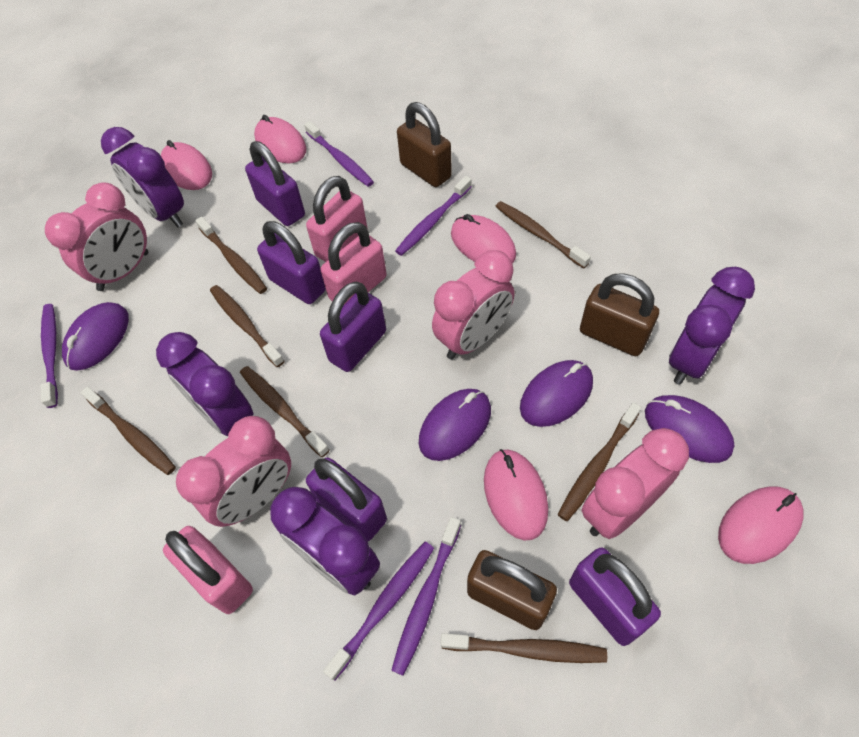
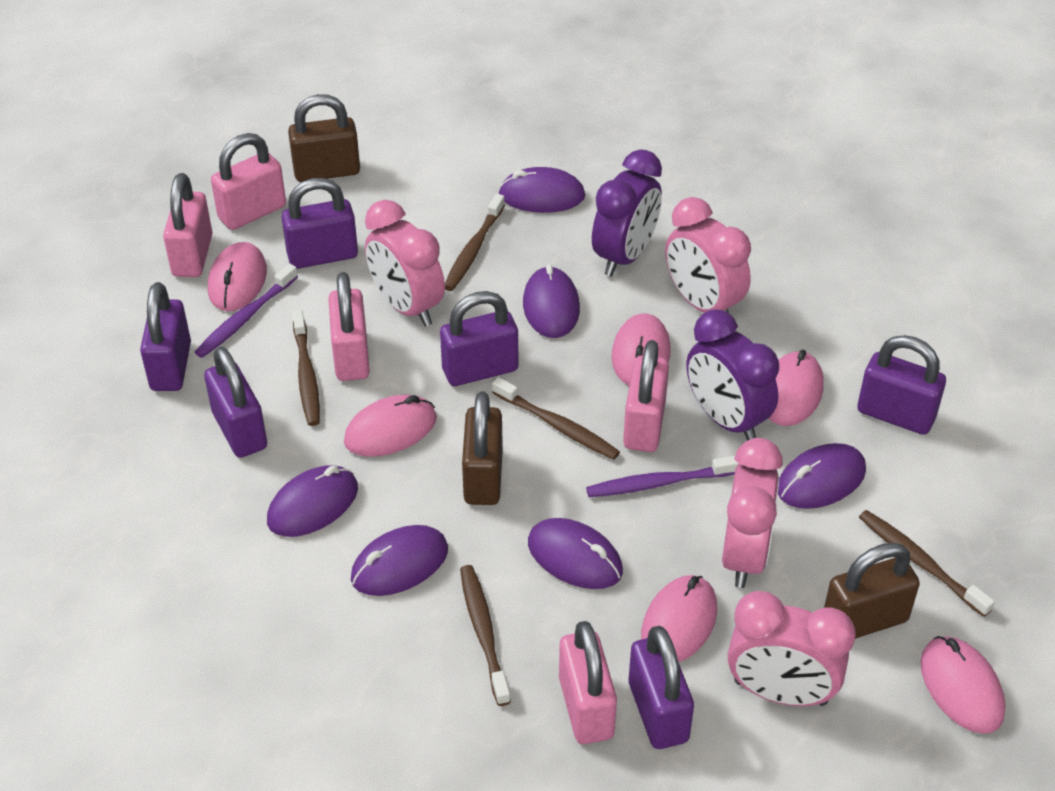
brown toothbrush: [80,386,176,475] [195,217,267,294] [210,285,284,367] [240,366,330,457] [441,633,607,663] [495,201,591,269] [558,402,641,521] = 7 -> [292,310,320,426] [445,194,505,291] [460,565,511,706] [492,377,620,460] [859,510,995,617] = 5
pink mouse: [161,140,212,190] [254,115,306,164] [451,214,516,264] [484,449,548,541] [718,486,804,564] = 5 -> [208,242,267,311] [344,395,437,457] [612,313,671,386] [641,575,717,662] [769,350,824,426] [920,636,1006,734] = 6
pink padlock: [163,526,253,614] [306,176,367,262] [321,222,387,305] = 3 -> [163,173,212,277] [211,133,286,230] [328,272,370,381] [559,621,617,744] [623,340,669,452] = 5
purple clock: [101,127,184,227] [156,332,254,436] [271,487,380,595] [669,267,755,385] = 4 -> [592,149,662,276] [686,309,779,441] = 2
purple mouse: [62,302,129,371] [419,389,491,461] [520,360,593,427] [645,395,735,463] = 4 -> [267,465,358,537] [351,525,448,596] [498,167,585,213] [523,264,580,338] [528,518,623,589] [778,443,866,509] = 6
purple padlock: [245,141,305,226] [257,221,326,304] [306,457,387,541] [320,281,386,372] [569,548,661,646] = 5 -> [140,282,191,391] [204,347,267,458] [281,178,358,269] [440,291,518,386] [629,626,694,749] [857,335,946,435] = 6
purple toothbrush: [40,304,58,408] [304,121,374,187] [323,541,434,680] [391,517,461,676] [395,176,472,256] = 5 -> [195,264,298,358] [586,456,739,497] = 2

